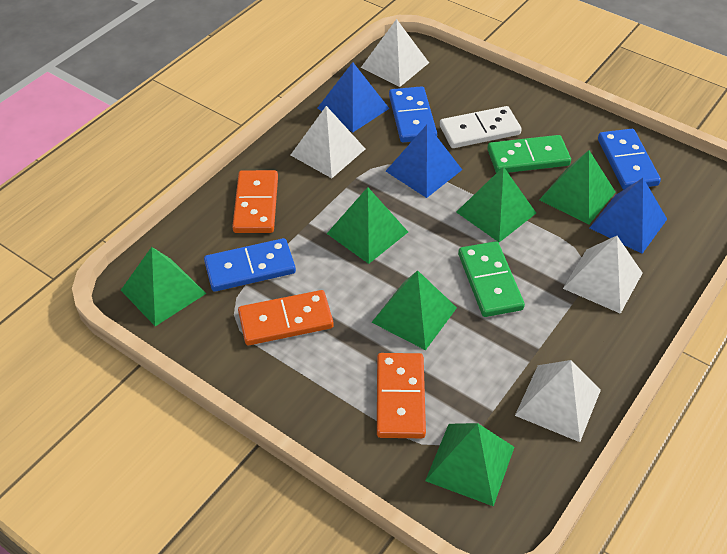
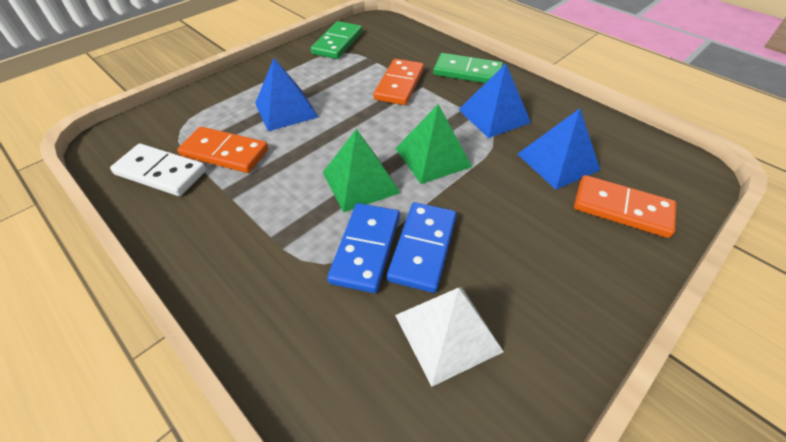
blue domino: [204,238,296,292] [389,86,437,142] [598,129,661,190] = 3 -> [327,203,400,293] [387,202,457,293] = 2
green pyramid: [121,247,206,326] [327,187,408,264] [371,270,457,350] [425,423,514,506] [456,166,536,242] [539,150,616,225] = 6 -> [323,129,401,213] [395,104,472,184] = 2
white pyramid: [291,106,365,178] [361,19,429,87] [515,360,601,442] [563,236,642,314] = 4 -> [395,287,504,387] = 1

